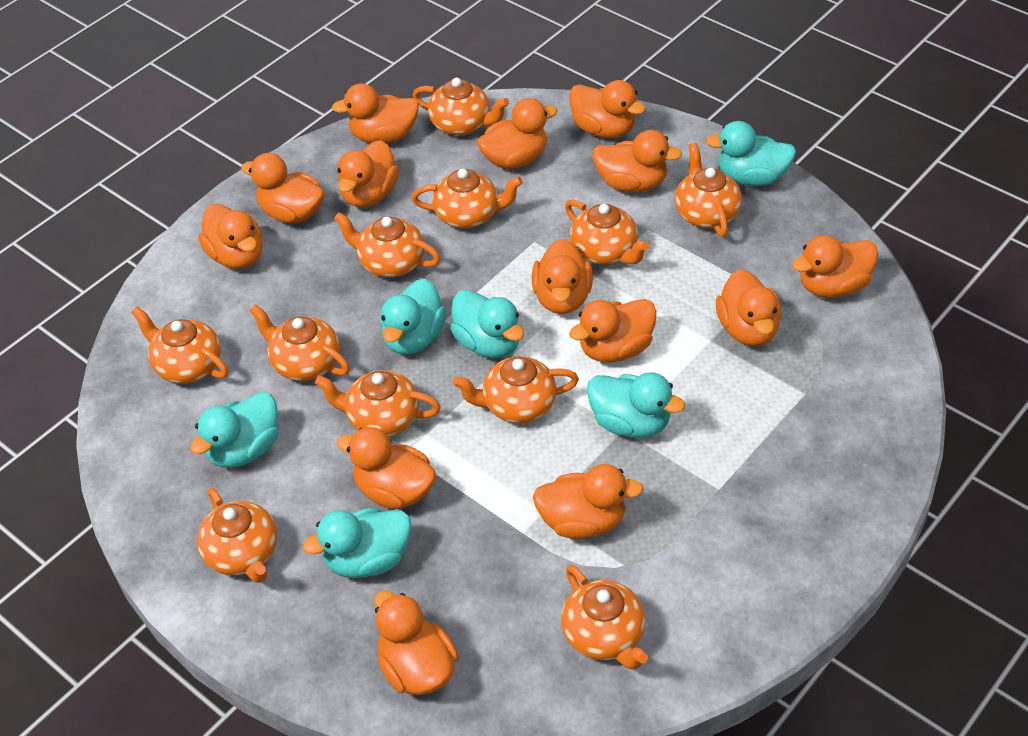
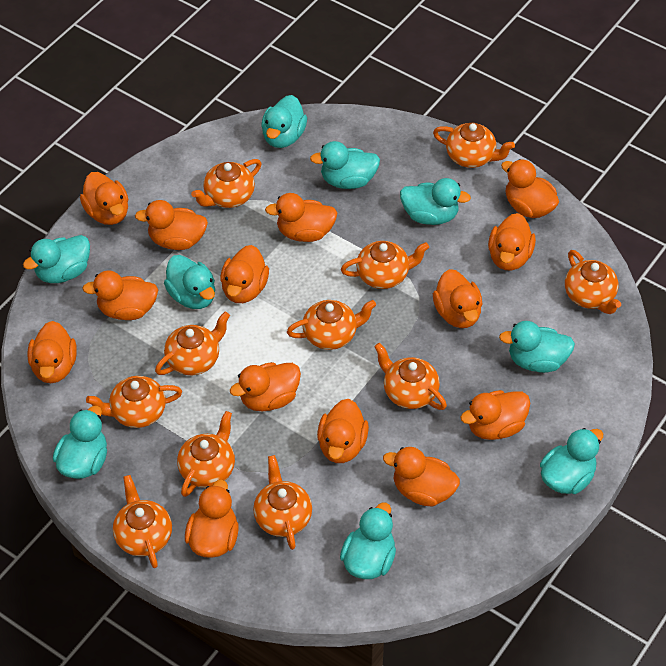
turquoise duck: [190,392,279,468] [303,508,411,578] [380,279,446,354] [450,290,524,358] [587,372,685,438] [706,121,796,186] = 6 -> [23,235,90,283] [53,406,107,479] [164,255,215,309] [261,95,307,148] [310,141,380,189] [340,502,396,579] [400,178,471,225] [499,321,575,373] [540,428,603,494] = 9

